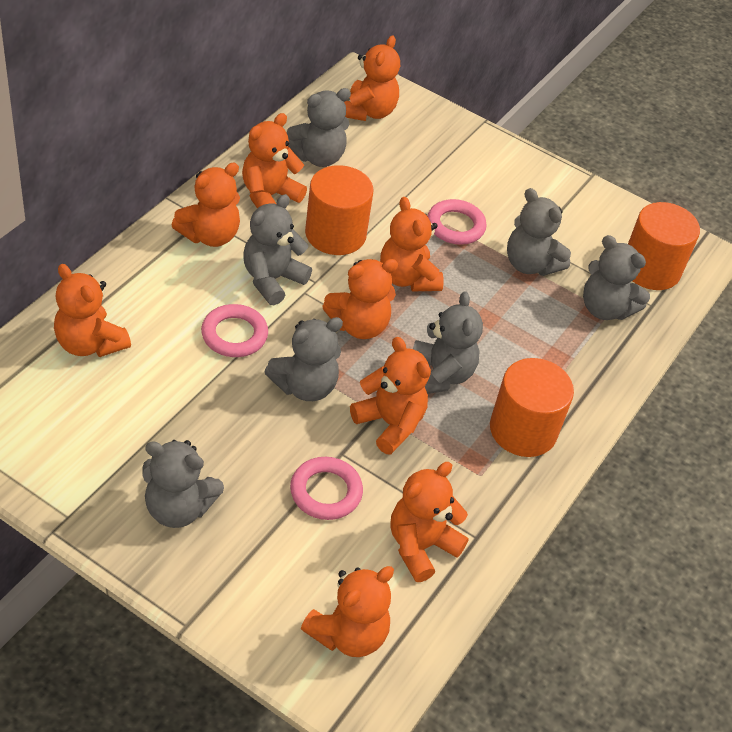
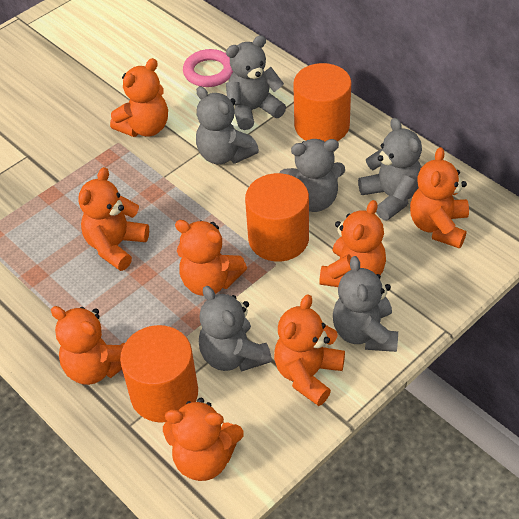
grey teddy bear: [142,440,224,528] [243,194,312,305] [264,317,343,401] [287,88,351,167] [413,291,483,394] [507,188,571,276] [583,235,650,320] = 7 -> [196,86,259,164] [199,286,272,371] [226,35,286,130] [280,139,345,212] [333,256,398,352] [358,118,422,221] = 6
orange teddy bear: [54,264,131,357] [172,163,240,247] [242,113,307,208] [301,566,394,657] [322,259,398,339] [344,35,400,121] [350,337,431,455] [380,197,444,291] [390,462,469,582] = 9 -> [51,306,125,385] [78,167,149,271] [110,58,168,137] [163,398,244,481] [175,220,247,296] [274,294,345,406] [319,200,386,287] [410,147,469,249] = 8
pink ring: [201,304,268,357] [290,457,363,520] [428,199,487,245] = 3 -> [183,49,233,87] = 1

